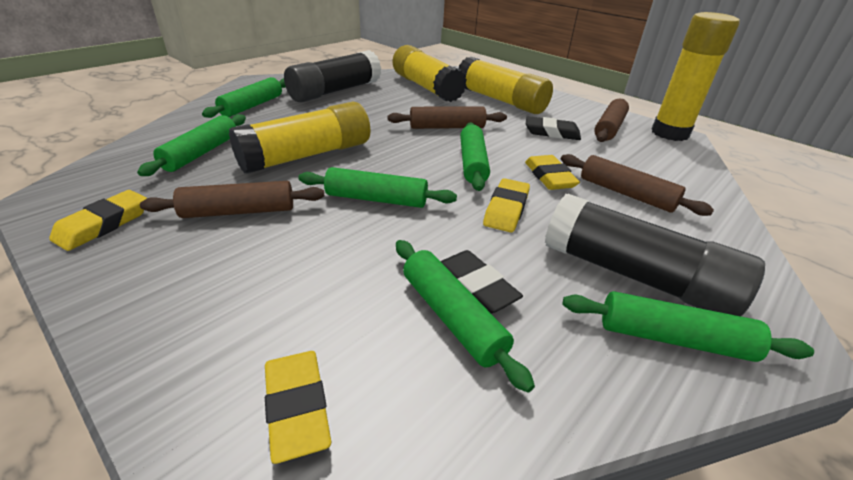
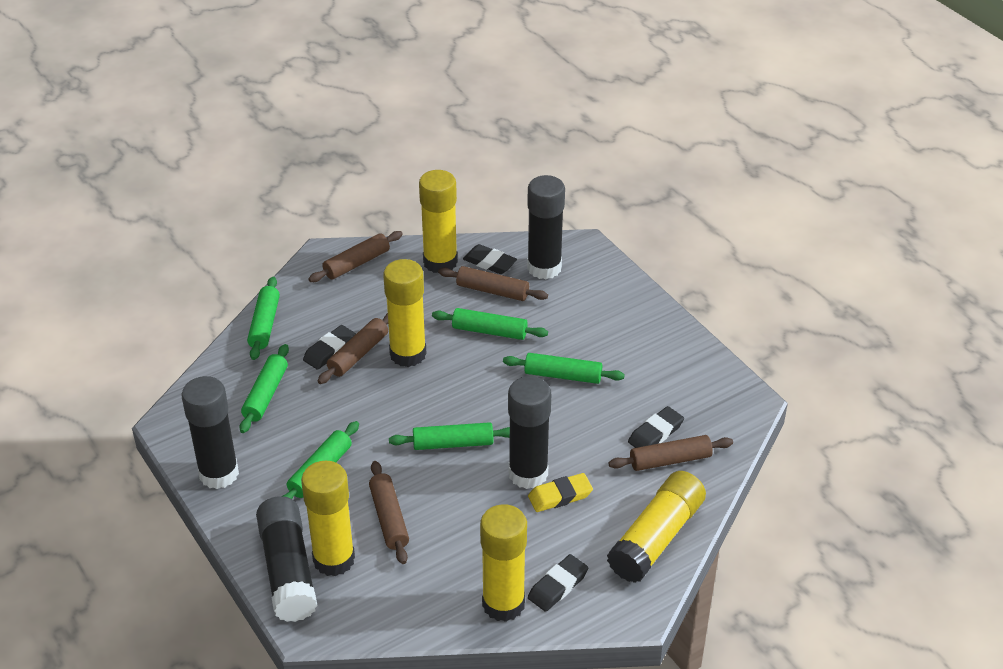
black eraser: [440,250,523,313] [526,116,581,140] = 2 -> [303,325,356,370] [463,244,517,274] [528,554,588,612] [628,406,684,448] = 4
black glue stick: [284,50,381,102] [545,194,765,316] = 2 -> [182,376,239,489] [256,496,318,622] [508,376,551,489] [527,175,565,279] = 4
brown rolling pin: [140,181,324,218] [388,106,507,129] [561,154,714,216] [594,99,629,142] = 4 -> [308,231,403,282] [318,313,388,384] [369,461,409,564] [438,266,548,301] [608,435,733,471] = 5
yellow eraser: [49,190,147,251] [265,351,331,464] [483,178,530,232] [525,155,580,190] = 4 -> [528,473,593,512] = 1
yellow glue stick: [229,102,370,174] [393,45,467,102] [459,57,553,114] [651,12,740,141] = 4 -> [301,461,355,576] [383,259,427,367] [419,170,458,273] [480,504,527,622] [607,471,706,583] = 5

